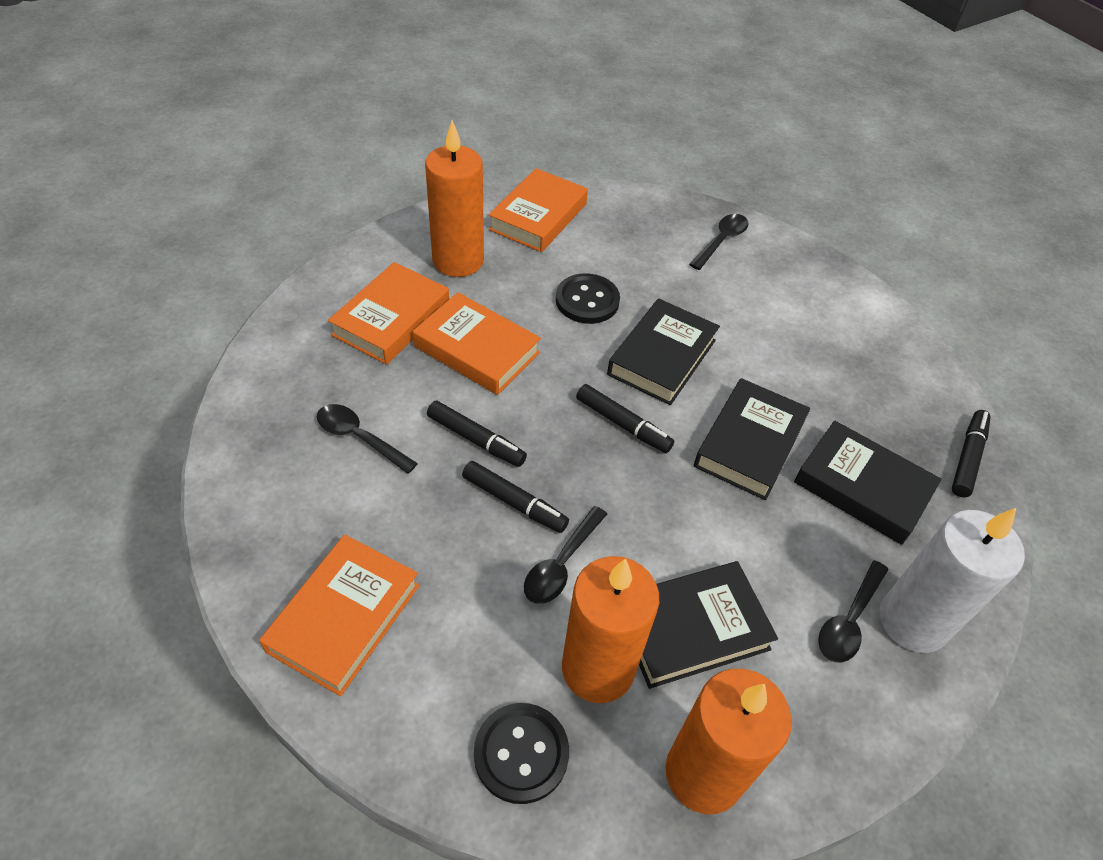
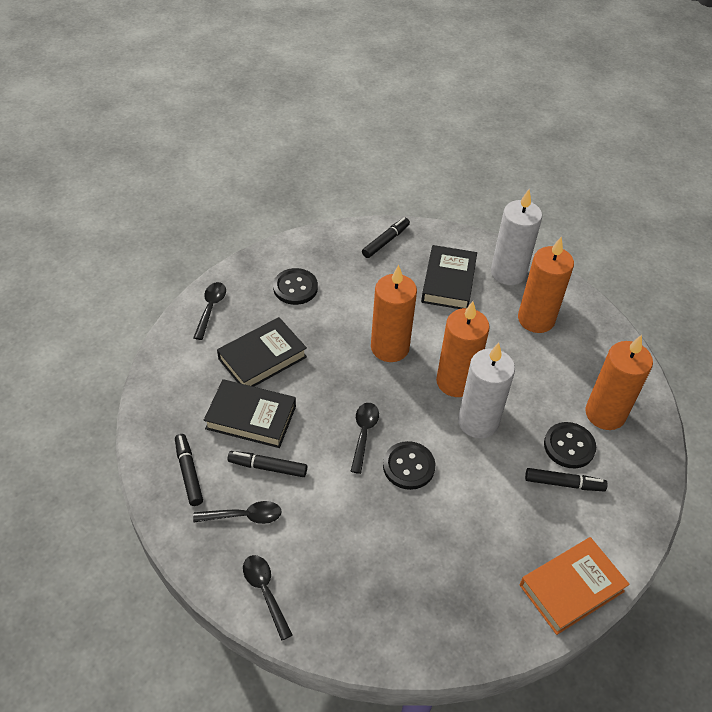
black book: [607,298,720,405] [639,561,778,689] [694,378,810,500] [794,421,942,545] = 4 -> [204,379,296,448] [217,317,307,387] [421,245,477,309] = 3
black button: [474,703,569,804] [556,273,620,324] = 2 -> [273,268,318,305] [383,441,435,490] [544,422,596,468] = 3
orange book: [259,535,419,696] [328,262,449,365] [413,292,541,395] [489,168,588,252] = 4 -> [520,537,630,635] = 1
orange candle: [425,120,484,277] [562,556,659,703] [665,669,792,814] = 3 -> [371,265,417,362] [436,301,490,397] [518,237,574,333] [585,335,653,430] = 4
white candle: [880,508,1025,653] = 1 -> [458,343,515,438] [491,189,542,285] = 2

